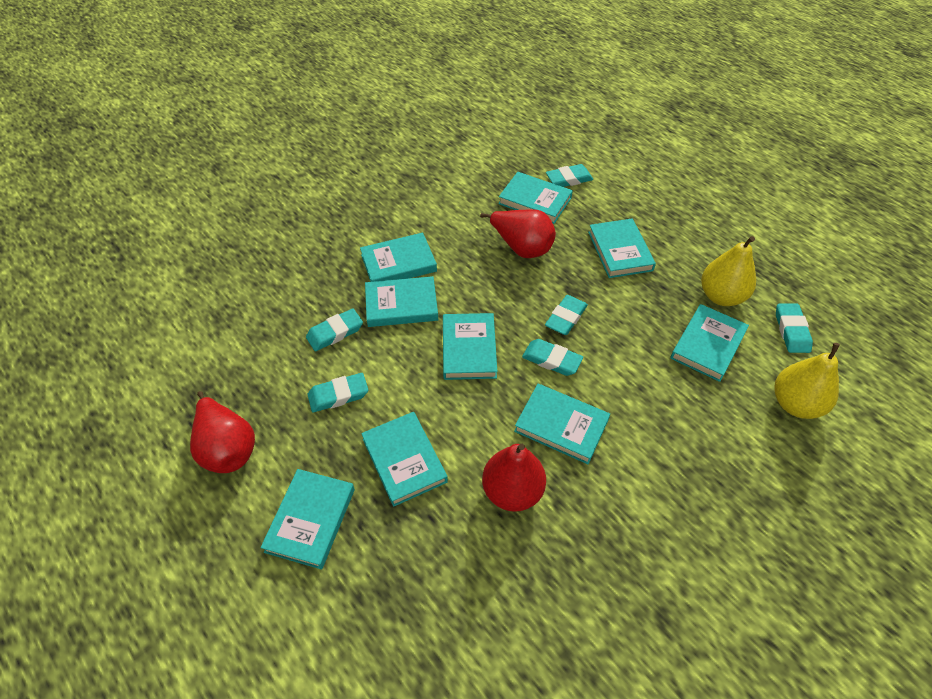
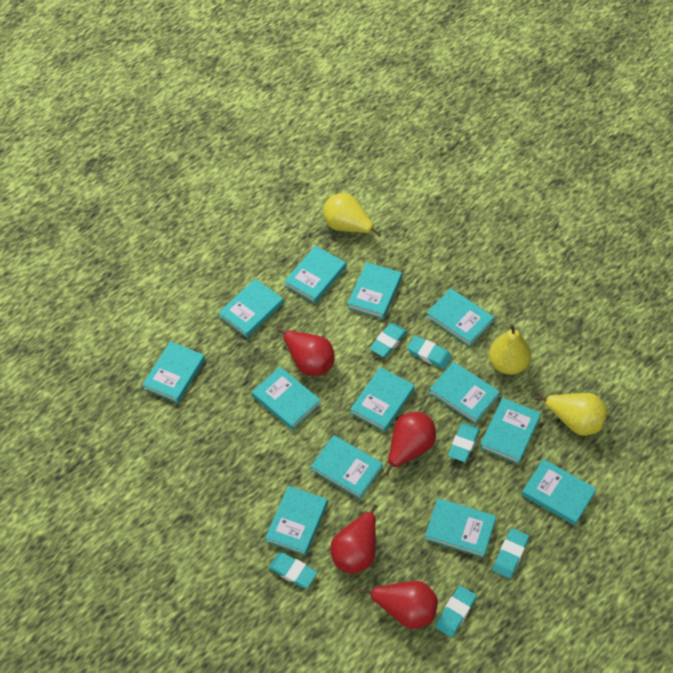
red pear: [190,391,255,473] [480,209,556,258] [482,444,546,512] = 3 -> [277,329,335,376] [330,504,377,574] [359,581,438,629] [384,412,436,476] = 4
turquoise book: [261,469,355,570] [360,233,437,282] [361,412,448,507] [365,276,438,327] [443,313,497,380] [498,172,573,224] [514,384,610,464] [588,218,656,278] [670,304,749,382] = 9 -> [142,341,205,403] [218,279,284,338] [252,367,321,430] [265,486,328,556] [284,246,346,303] [311,435,383,499] [347,262,402,319] [350,367,415,432] [425,498,496,558] [426,288,494,347] [429,362,500,424] [480,398,541,464] [522,459,596,525] = 13
yellow pear: [701,236,756,306] [774,343,840,419] = 2 -> [323,193,382,237] [489,324,531,375] [535,393,608,436] = 3

